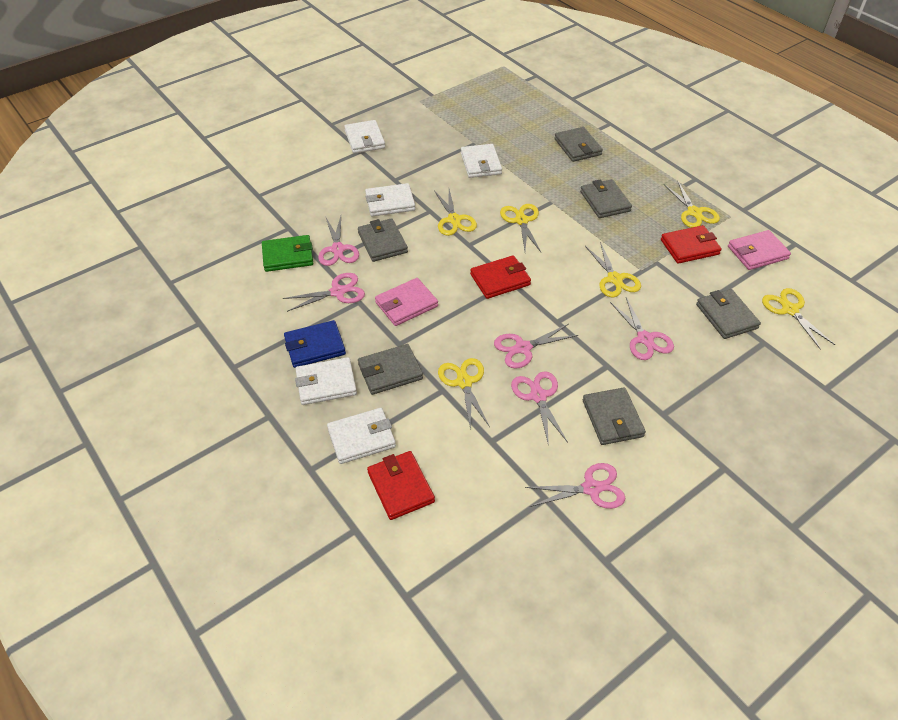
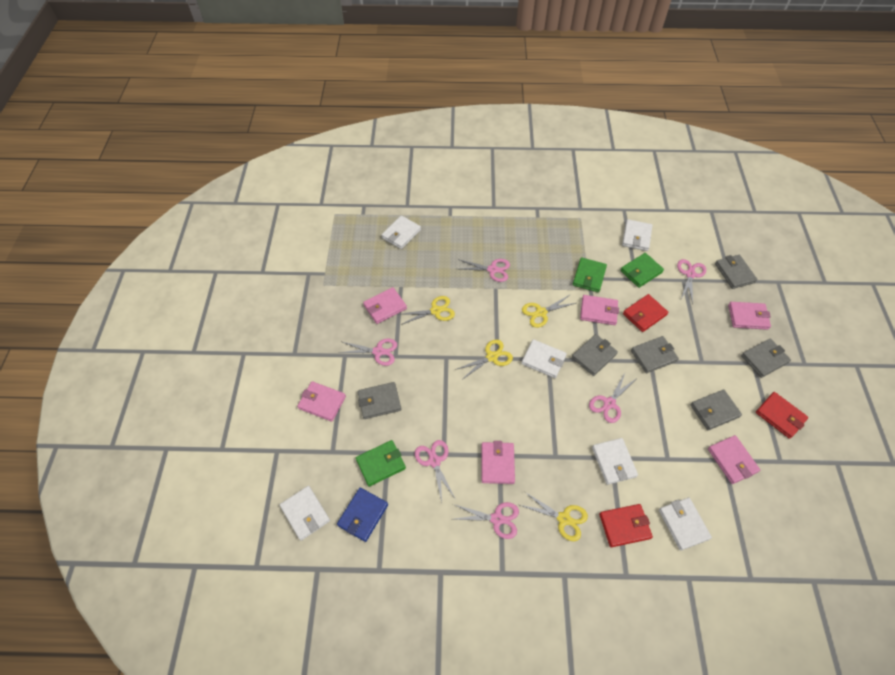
green wallet: [262,235,313,272] = 1 -> [356,440,406,487] [573,257,607,292] [620,253,664,288] = 3
pink wallet: [375,278,438,326] [728,230,791,270] = 2 -> [297,381,346,422] [363,287,407,324] [481,441,515,484] [580,295,619,325] [708,435,760,484] [728,302,771,330] = 6
white wallet: [295,357,357,405] [327,408,396,464] [344,120,385,154] [365,183,415,217] [461,144,502,178] = 5 -> [280,486,330,541] [381,215,421,249] [521,339,567,378] [592,438,638,485] [622,219,653,251] [659,498,712,551] = 6
yellow scissors: [434,189,477,236] [438,358,490,430] [500,204,541,252] [585,242,641,297] [664,180,720,228] [762,288,835,350] = 6 -> [398,296,455,325] [455,340,513,380] [520,492,588,541] [522,294,576,328] = 4

